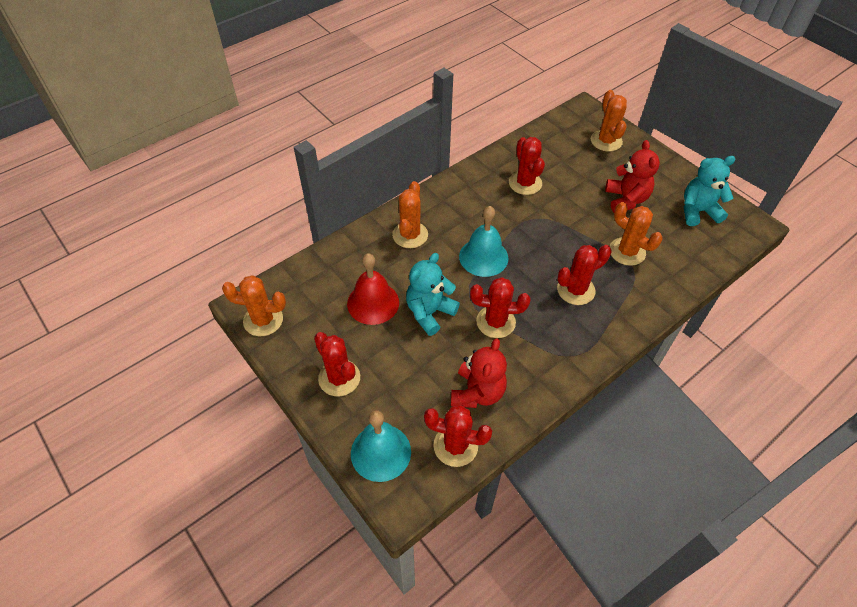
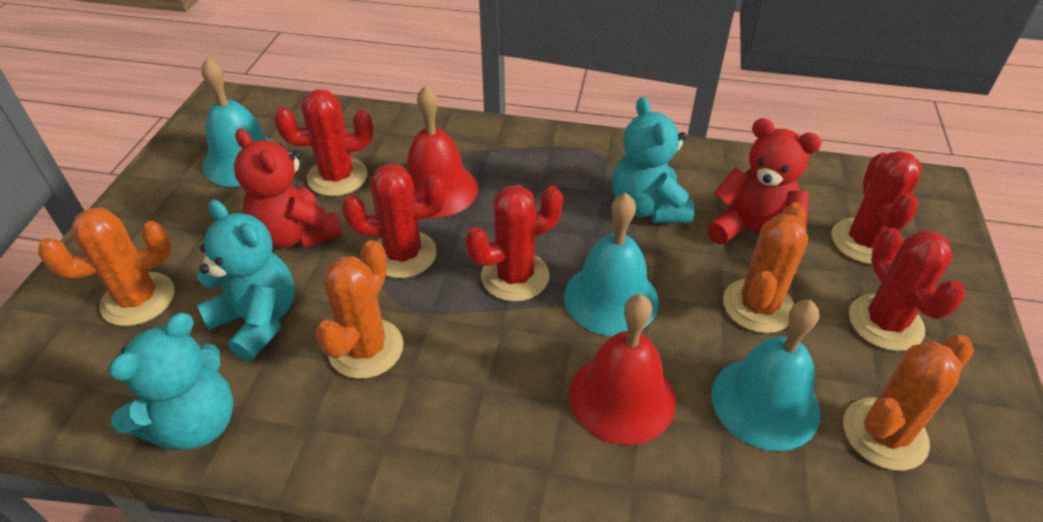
red bell: [347,253,399,325] = 1 -> [407,85,478,218] [569,294,676,445] = 2
turquoise bell: [351,410,411,482] [459,206,508,277] = 2 -> [201,58,273,187] [564,193,659,336] [711,300,821,451] = 3
turquoise teddy bear: [406,253,460,336] [684,156,736,226] = 2 -> [109,313,234,450] [197,200,295,361] [613,97,694,223] = 3

